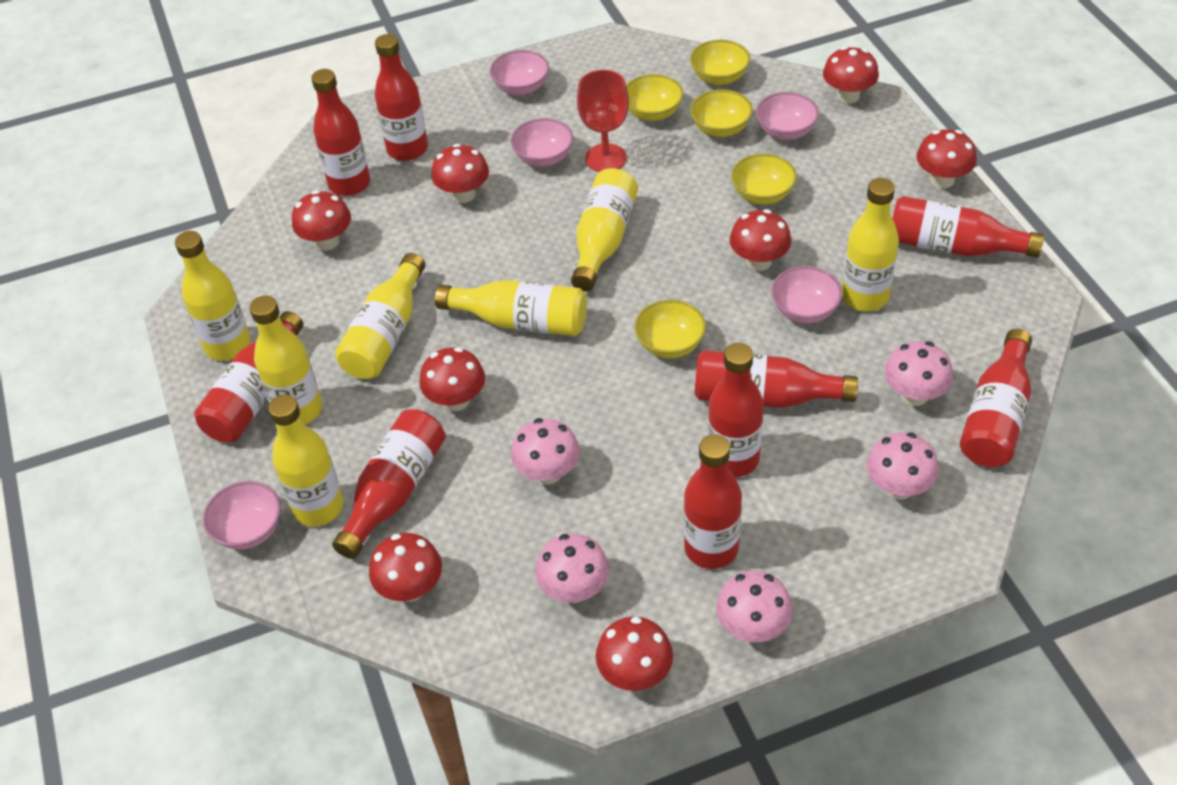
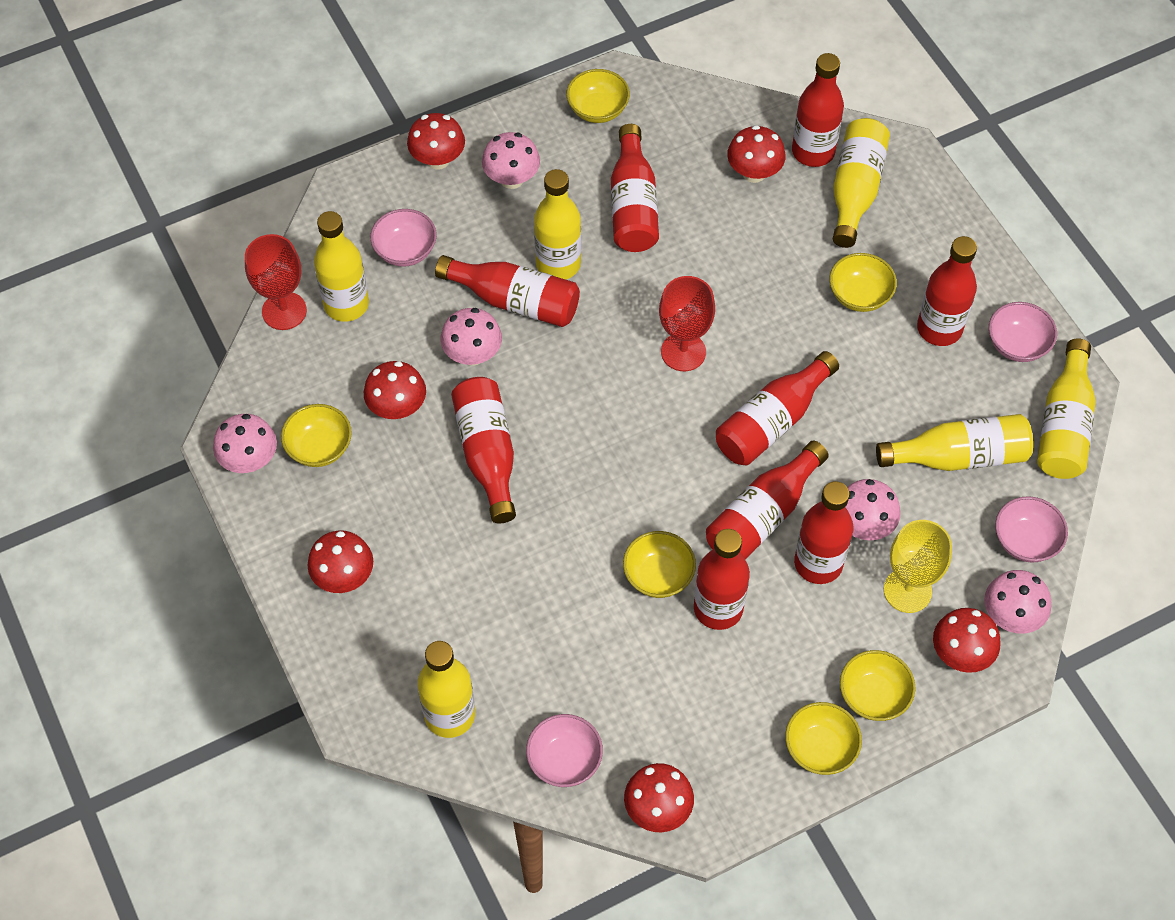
pink bowl: [203,481,281,549] [490,50,549,95] [511,118,573,167] [756,92,819,140] [771,266,842,323] = 5 -> [370,209,437,267] [526,714,603,787] [989,302,1057,362] [995,496,1068,563] = 4
red goblet: [577,70,629,172] = 1 -> [245,234,307,330] [659,276,715,371] = 2
red mushroom: [292,190,351,250] [369,533,442,602] [419,347,485,411] [431,144,489,203] [596,617,673,691] [730,209,791,271] [823,47,879,103] [916,129,977,188] = 8 -> [307,530,373,593] [364,361,426,419] [407,113,465,170] [624,763,694,832] [727,125,786,183] [933,608,1001,673] = 6
yellow bottle: [175,231,251,361] [250,296,322,425] [268,395,344,526] [335,253,425,379] [435,280,587,336] [571,168,638,291] [842,178,899,311] = 7 -> [314,211,369,322] [417,641,475,738] [534,169,581,280] [833,118,890,248] [876,414,1033,471] [1037,338,1096,479] = 6
yellow bowl: [626,74,684,121] [634,300,706,358] [690,40,750,85] [690,89,753,137] [731,153,797,205] = 5 -> [281,404,352,467] [566,69,630,123] [623,531,696,598] [785,702,862,775] [829,253,897,312] [840,650,916,721] = 6
yellow goblet: none = 0 -> [884,520,952,613] = 1

